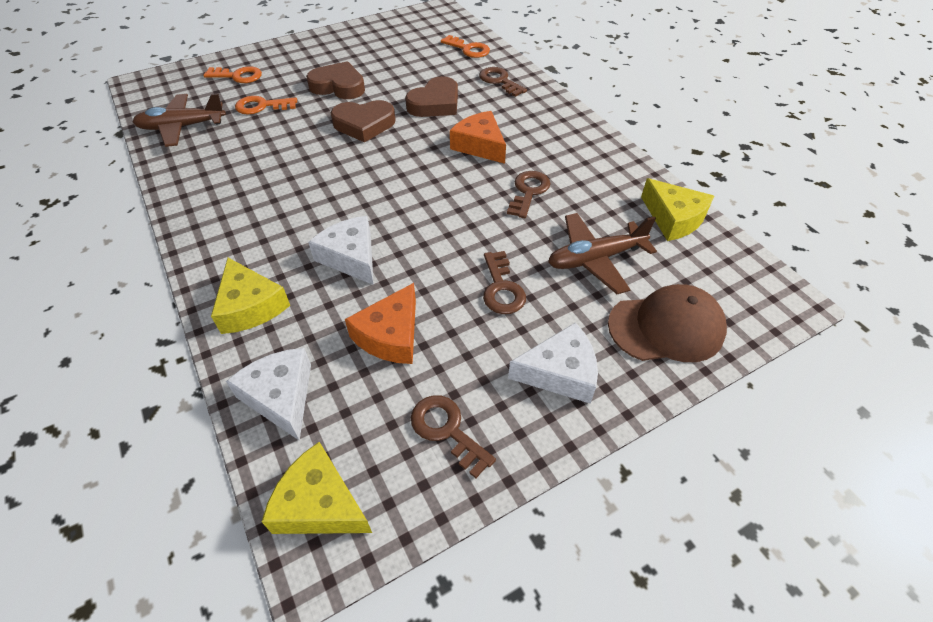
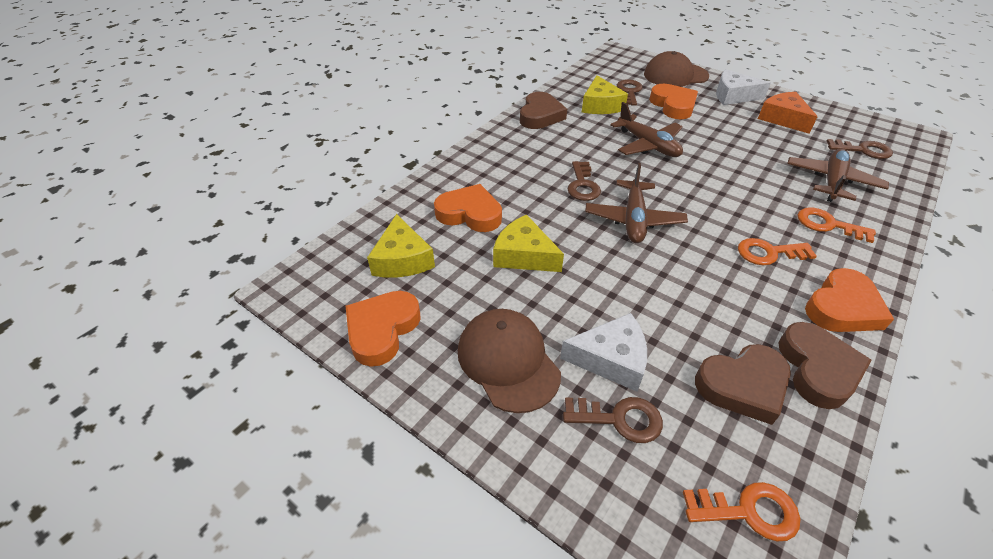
brown cap: [608,284,727,362] = 1 -> [458,309,561,413] [644,51,709,87] = 2
brown plane: [133,93,226,147] [548,213,657,294] = 2 -> [585,163,688,243] [610,102,683,157] [787,148,889,202] = 3
orange cheese: [345,283,416,364] [450,111,506,164] = 2 -> [758,92,818,134] = 1
orange heart: none = 0 -> [346,291,421,367] [434,184,502,232] [650,84,698,119] [805,268,894,332] = 4
white cheese: [226,348,311,441] [308,216,374,285] [508,322,598,404] = 3 -> [560,313,647,392] [716,69,771,105] = 2

